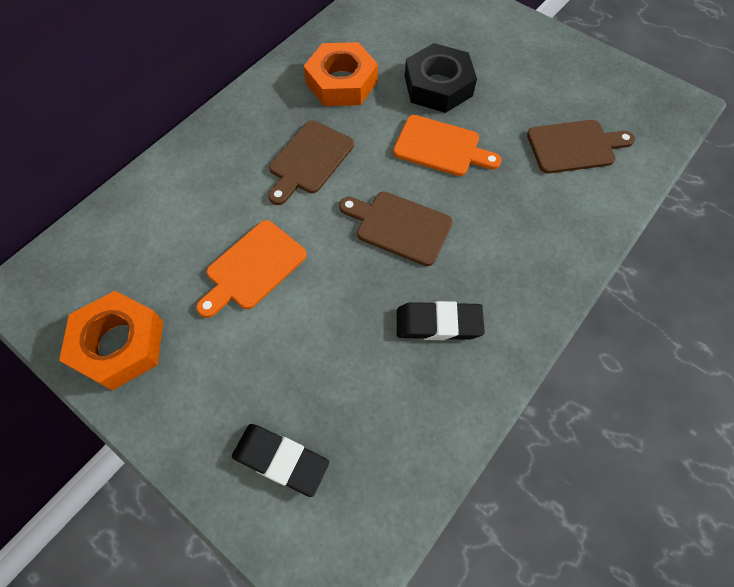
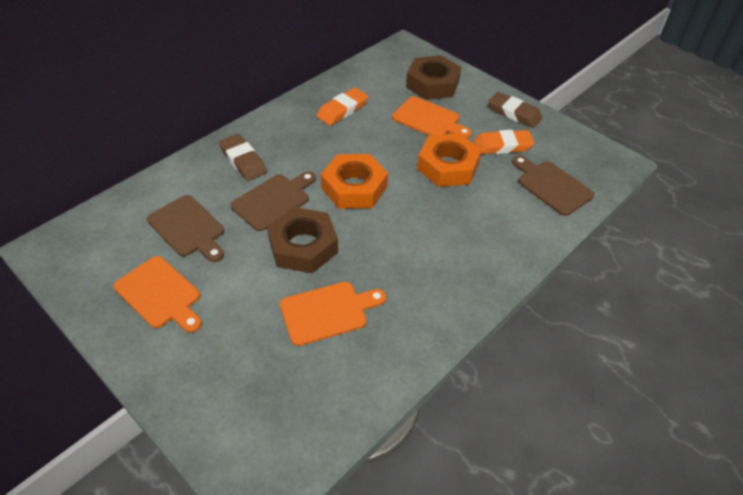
black eraser: [232,424,329,497] [397,301,485,340] = 2 -> none = 0
black nut: [405,43,477,113] = 1 -> none = 0
brown eraser: none = 0 -> [219,134,267,181] [488,92,542,128] = 2
brown nut: none = 0 -> [267,207,338,273] [406,55,461,100] = 2
orange cutting board: [196,220,307,318] [393,115,502,176] = 2 -> [114,256,202,333] [280,282,386,346] [392,96,472,138] = 3
orange eraser: none = 0 -> [317,88,368,126] [474,130,534,154] = 2

